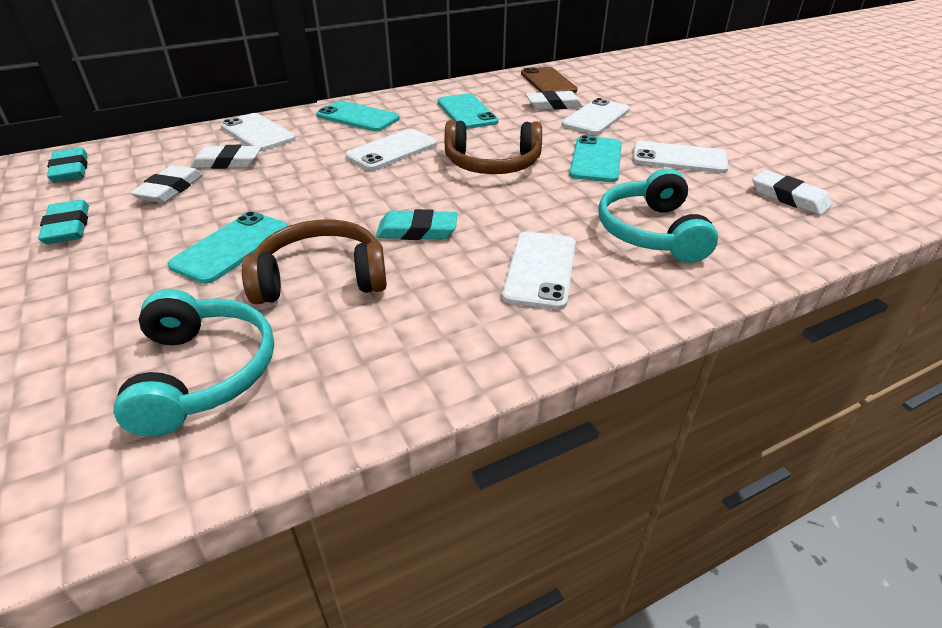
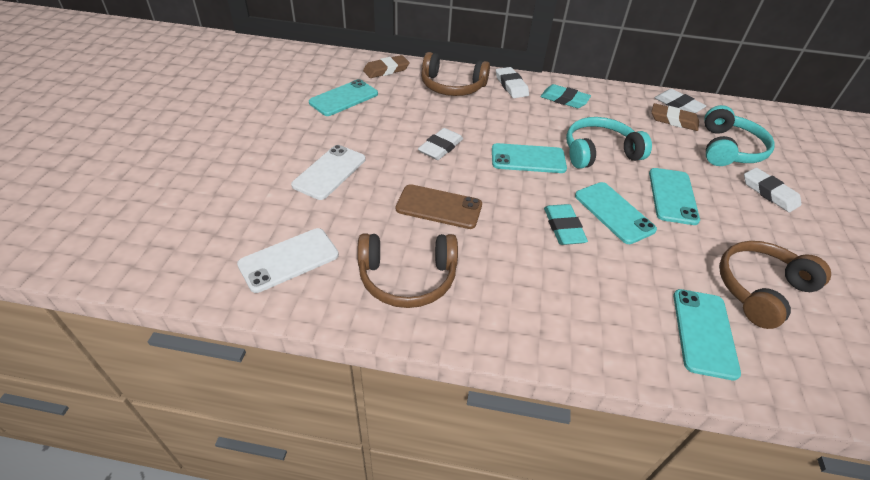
brown eraser: none = 0 -> [363,55,410,78] [652,103,699,131] = 2
brown headphones: [242,219,387,304] [445,120,542,174] = 2 -> [357,233,458,308] [421,52,490,96] [719,241,831,329] = 3
turquoise eraser: [38,200,89,244] [47,147,88,183] [376,209,458,240] = 3 -> [540,84,591,108] [544,204,588,245] = 2
turquoise phone: [167,211,288,284] [316,101,400,132] [438,93,499,129] [569,135,622,182] = 4 -> [309,79,378,116] [492,143,567,173] [575,182,657,244] [649,168,700,225] [673,289,741,380] = 5
white phone: [220,113,296,151] [345,129,437,170] [502,232,576,310] [562,98,630,135] [633,141,729,173] = 5 -> [237,228,339,293] [291,145,365,200] = 2

